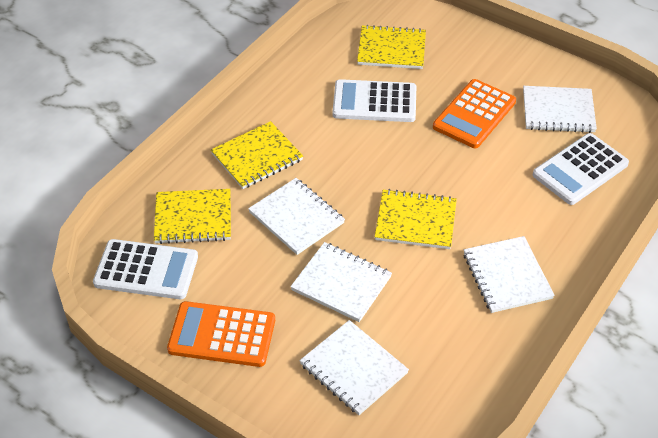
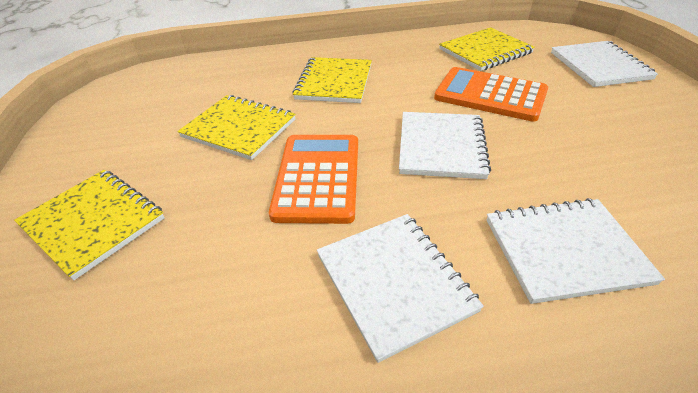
white calculator: [93,239,198,299] [333,79,416,122] [533,133,629,205] = 3 -> none = 0
white notebook: [248,178,345,255] [290,242,392,322] [299,320,409,415] [464,236,555,313] [523,86,597,133] = 5 -> [317,214,484,363] [399,112,491,179] [487,198,665,304] [551,41,658,87] = 4

